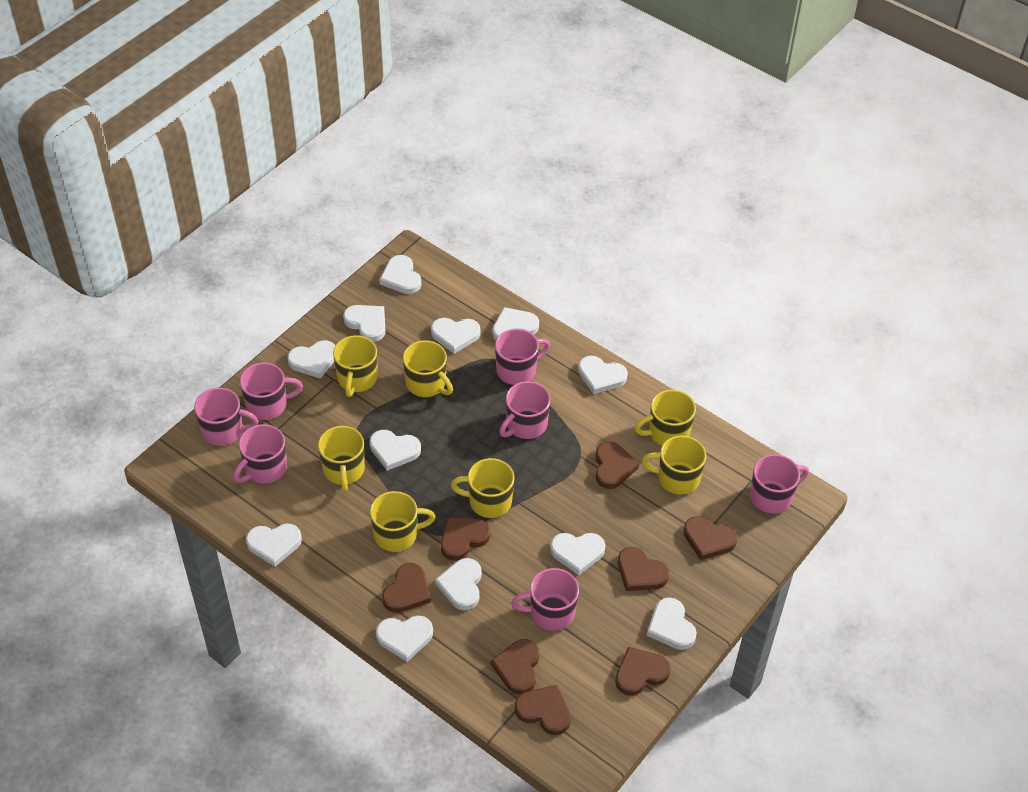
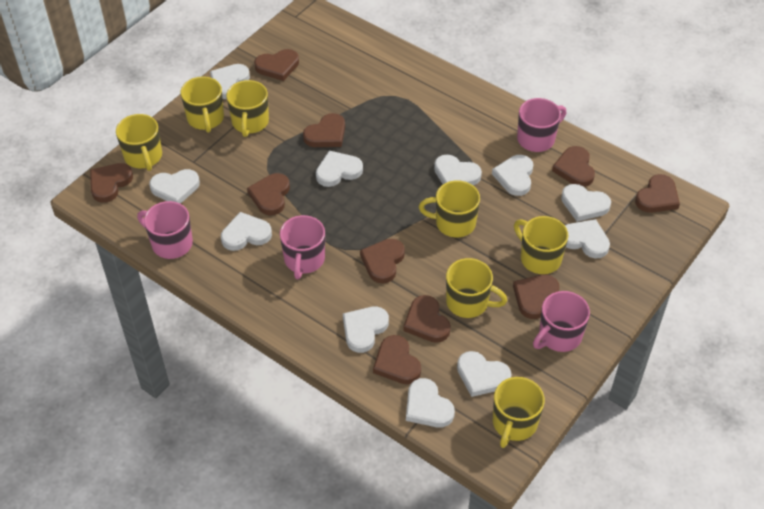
brown heart: [382,563,431,613] [441,517,490,561] [491,639,539,695] [515,685,571,735] [595,441,639,489] [615,647,671,696] [618,547,669,591] [683,516,738,560] = 8 -> [90,163,133,203] [247,173,290,215] [254,49,299,81] [303,113,345,147] [360,239,405,284] [373,335,421,384] [403,295,451,343] [513,275,560,319] [552,146,595,187] [635,174,680,213] = 10
pink mug: [194,388,259,446] [233,424,287,483] [240,362,303,420] [495,329,550,385] [499,381,551,439] [511,568,579,631] [750,454,809,514] = 7 -> [137,201,193,259] [280,215,325,279] [517,98,566,152] [533,291,590,352] = 4
white heart: [246,523,302,567] [287,340,335,379] [343,305,386,342] [370,430,421,471] [376,615,433,662] [379,255,421,294] [431,318,480,354] [435,558,482,610] [492,307,539,341] [550,533,605,575] [578,356,628,394] [647,597,697,650] = 12 -> [149,169,200,204] [210,64,250,99] [221,212,272,251] [316,151,363,187] [343,306,389,353] [406,378,455,428] [434,155,482,185] [457,351,512,397] [492,155,533,196] [561,184,611,222] [565,219,610,259] = 11

